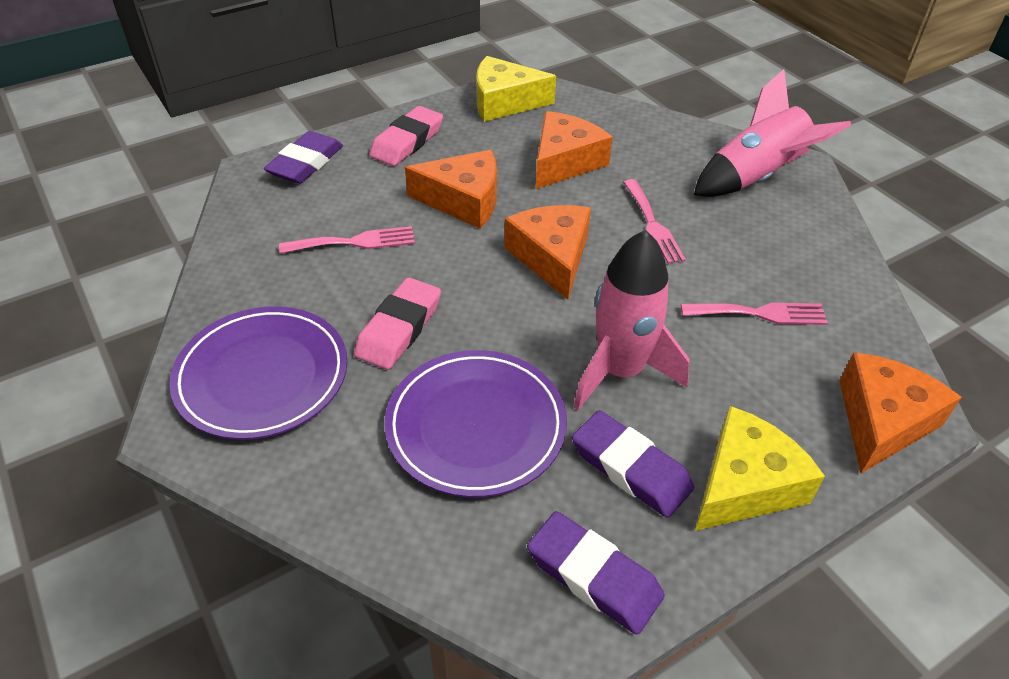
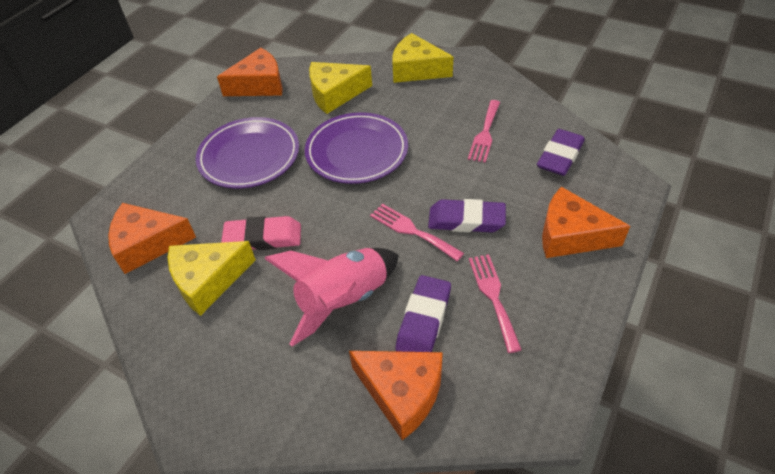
pink eraser: [354,277,441,370] [369,106,443,166] = 2 -> [221,216,301,250] = 1
pink rocket: [574,230,690,410] [694,69,851,197] = 2 -> [264,248,399,346] = 1
yellow cheese: [476,56,556,122] [695,406,825,531] = 2 -> [168,241,256,316] [309,62,372,114] [392,33,453,83] = 3

